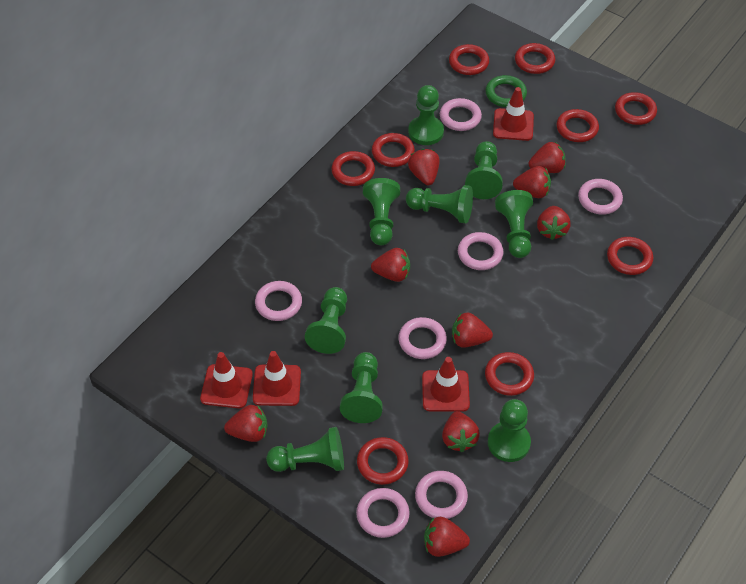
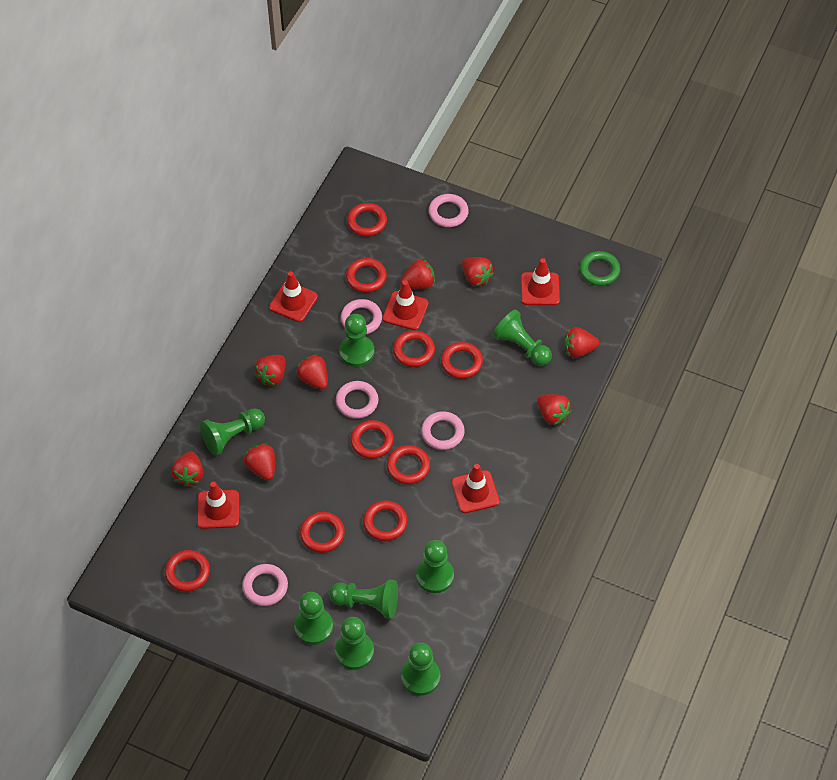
green pawn: [266,427,344,472] [305,287,347,354] [340,352,383,423] [363,178,400,245] [406,185,473,223] [408,85,444,145] [465,141,503,199] [488,399,531,462] [495,190,533,258] = 9 -> [200,408,265,455] [294,592,333,645] [329,580,398,619] [335,617,374,670] [339,314,374,367] [401,643,440,696] [416,540,454,593] [493,309,552,366] = 8
pink ring: [255,281,302,321] [356,488,410,538] [398,317,447,359] [415,471,468,519] [440,98,482,131] [458,232,504,270] [578,179,623,215] = 7 -> [242,564,288,606] [336,381,378,419] [341,299,382,334] [421,411,465,450] [429,194,469,227] = 5
red strawberry: [224,405,267,442] [371,248,410,282] [408,149,439,185] [424,517,470,557] [442,411,480,452] [452,312,493,348] [513,166,551,198] [528,142,566,173] [537,206,571,240] = 9 -> [171,452,203,486] [244,443,275,480] [255,355,285,385] [297,354,328,389] [400,259,435,289] [462,257,494,286] [537,394,571,425] [564,327,599,358] = 8
red traffic cone: [200,352,253,408] [253,351,301,406] [422,357,470,412] [493,87,534,141] = 4 -> [197,482,239,529] [269,271,318,322] [382,280,428,330] [451,464,500,513] [521,258,560,305] = 5

